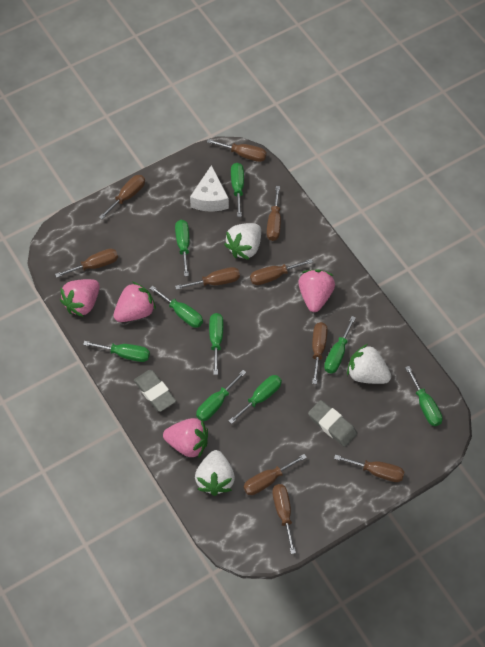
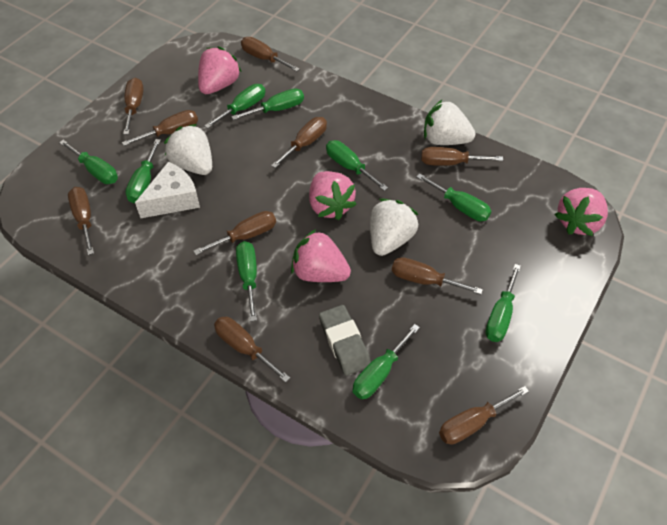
grey eraser: [134,370,176,412] [308,400,357,447] = 2 -> [319,305,371,375] = 1

